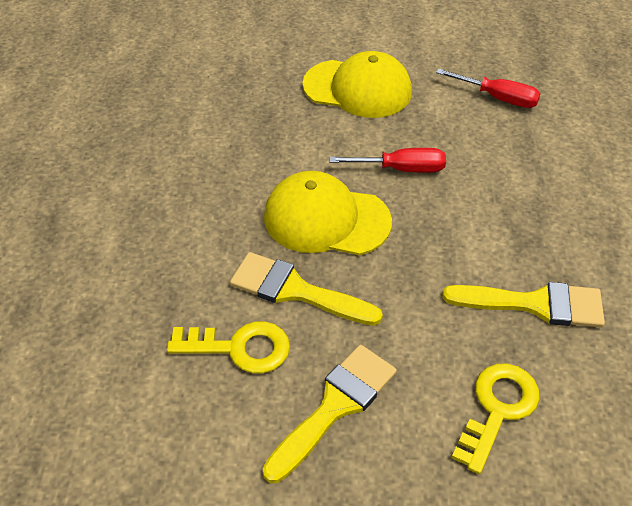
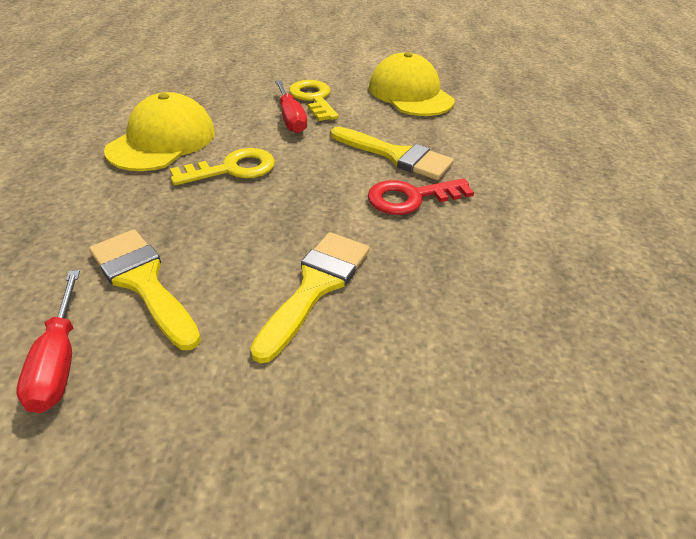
red key: none = 0 -> [368,179,474,215] = 1

